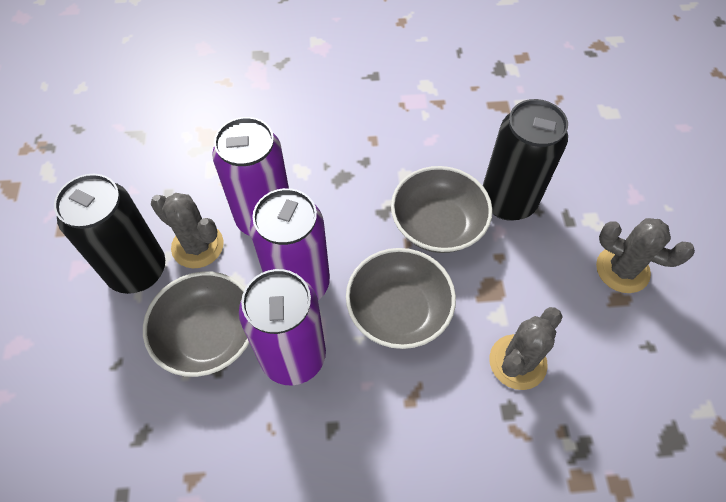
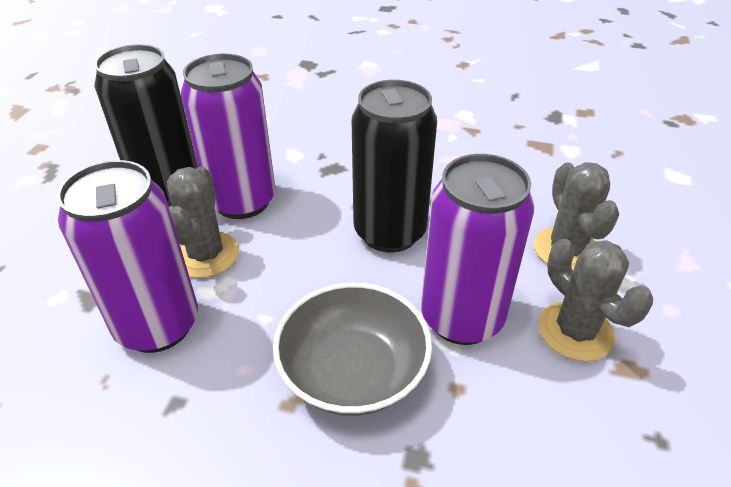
grey bowl: [143,272,249,377] [346,248,456,349] [391,166,493,253] = 3 -> [273,283,432,416] = 1

